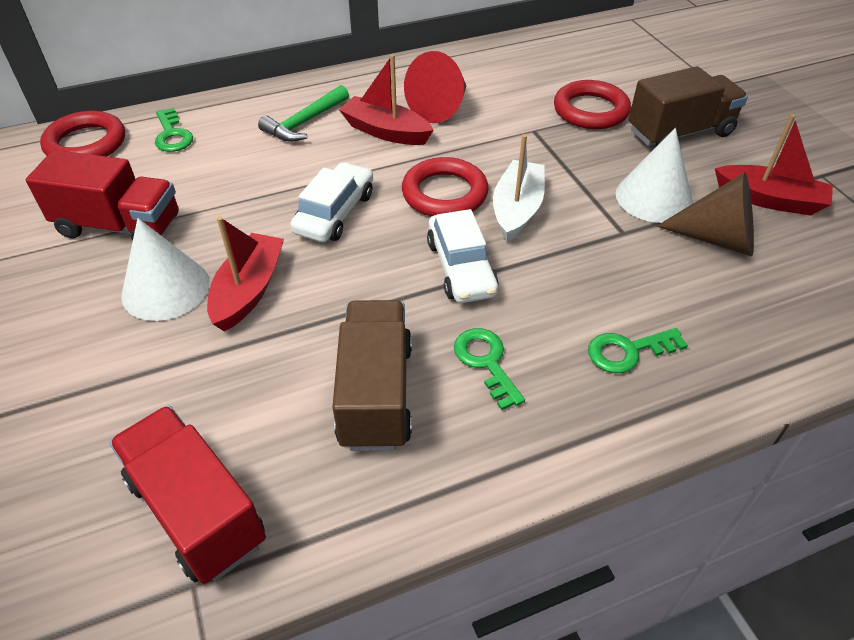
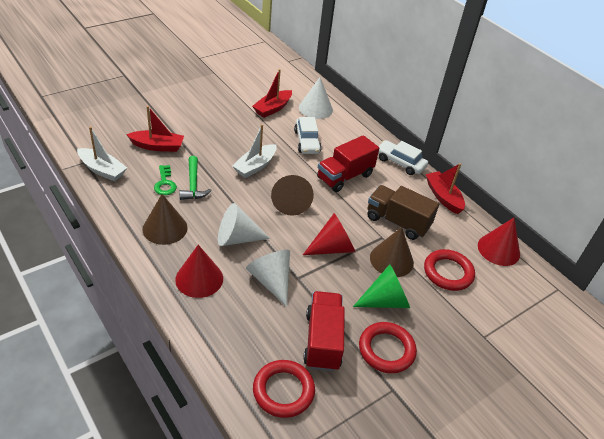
brown cone: [657,172,754,257] = 1 -> [142,194,188,245] [271,175,314,216] [370,227,414,277] = 3
brown truck: [332,300,412,451] [629,66,748,147] = 2 -> [367,185,439,240] = 1
green cone: none = 0 -> [353,264,410,308] = 1
green key: [155,108,193,152] [454,328,525,410] [588,328,688,373] = 3 -> [154,165,177,195] = 1
red cone: [404,51,466,123] = 1 -> [175,245,223,298] [303,213,355,255] [478,218,520,266] = 3
white boat: [493,134,545,242] = 1 -> [77,126,127,181] [232,124,277,178] = 2
white cone: [121,218,210,321] [616,128,693,223] = 2 -> [218,203,270,246] [246,250,290,307] [299,77,333,119] = 3

